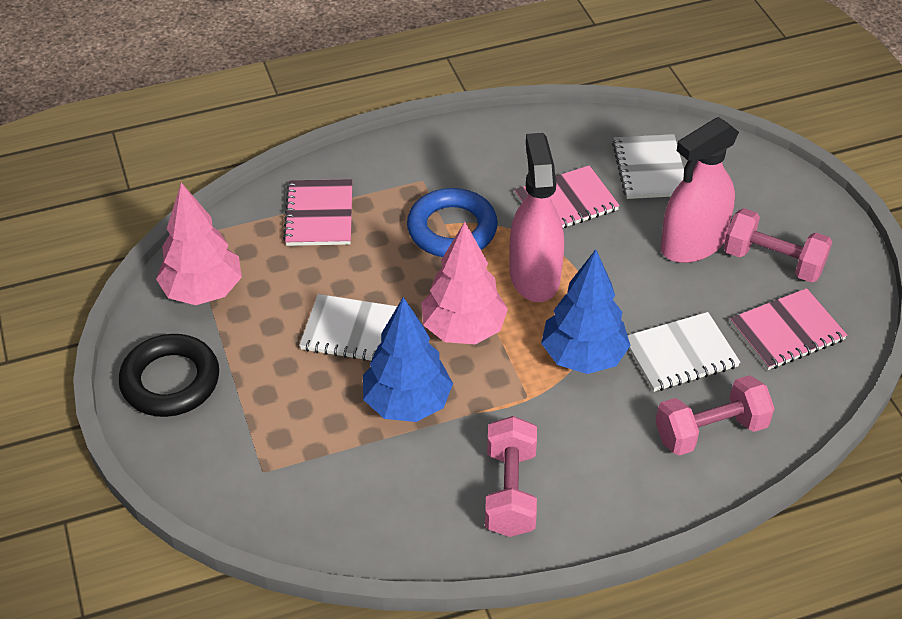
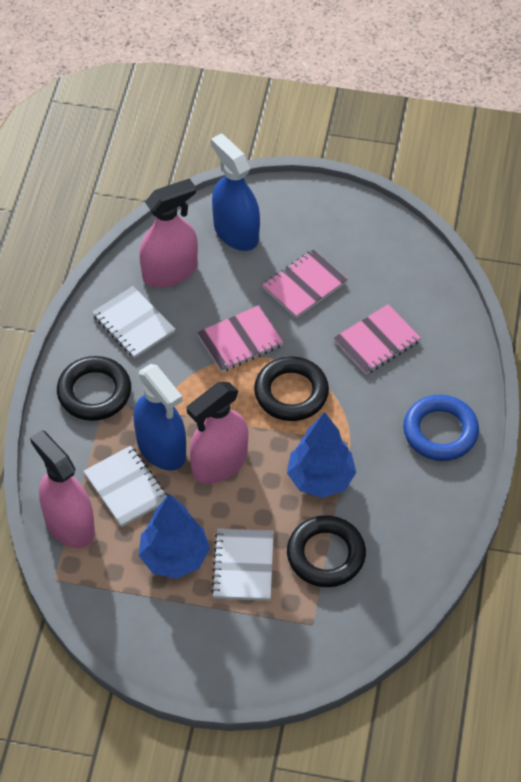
black ring: [119,334,219,417] = 1 -> [57,356,131,421] [254,356,329,421] [287,515,366,587] = 3
blue spray bottle: none = 0 -> [133,364,186,471] [211,134,260,251] = 2
pink dumbbell: [485,416,537,537] [655,375,775,455] [723,208,832,283] = 3 -> none = 0
pink spray bottle: [509,133,564,302] [661,117,739,263] = 2 -> [30,430,95,548] [139,178,198,288] [187,382,248,484] = 3
pink tree: [156,183,242,305] [421,222,508,344] = 2 -> none = 0

